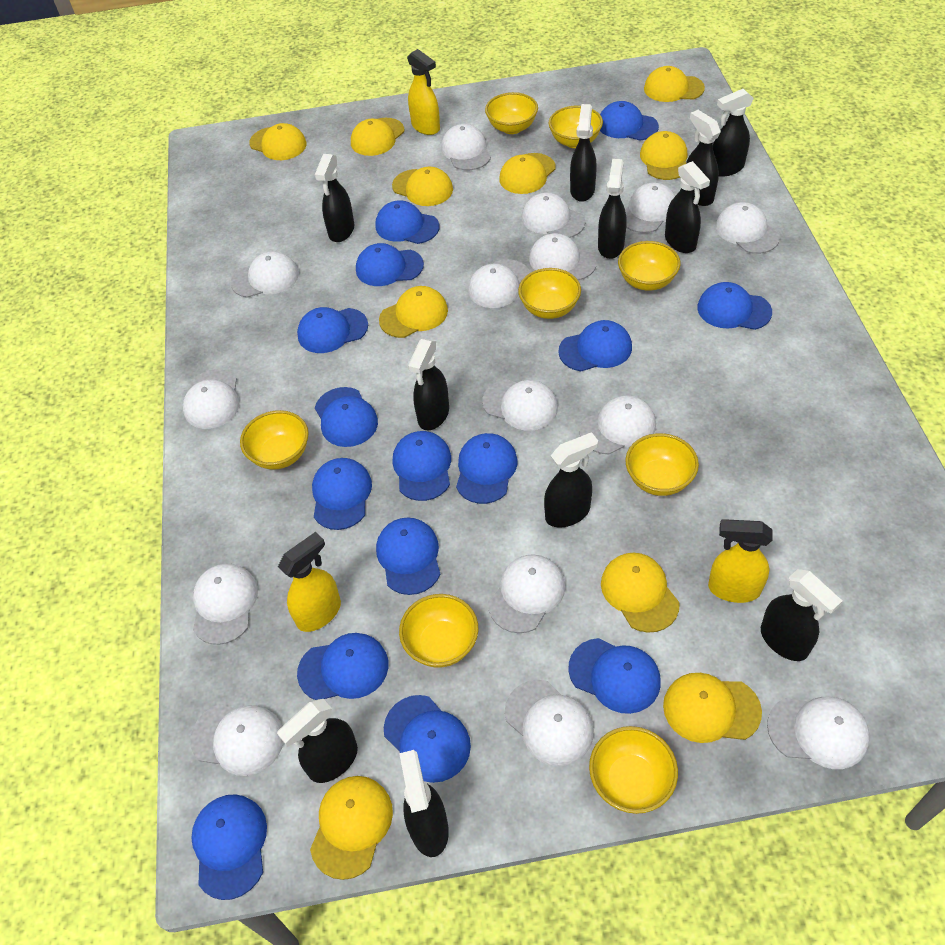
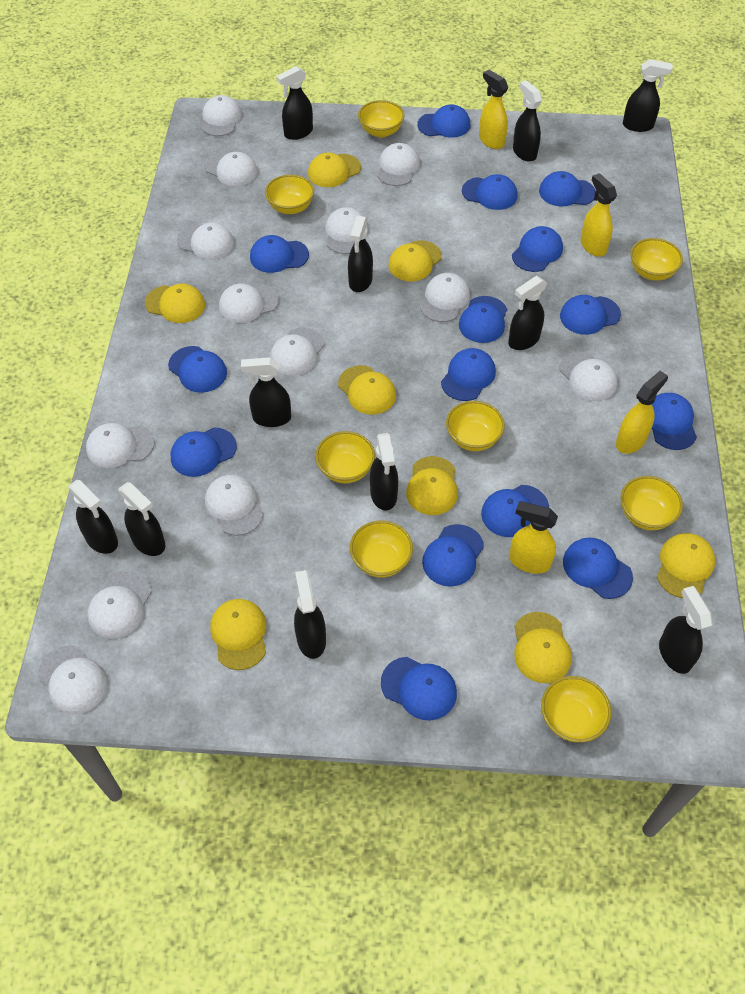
white cap: [183,369,240,429] [190,704,283,776] [193,563,258,645] [231,251,299,298] [441,124,491,170] [468,259,530,308] [482,379,558,431] [488,554,565,633] [505,680,594,766] [521,192,585,238] [529,233,597,280] [579,396,656,455] [625,182,675,233] [716,202,780,254] [767,697,870,769] = 15 -> [38,645,108,714] [86,423,155,468] [87,572,152,639] [177,223,234,260] [201,95,242,136] [205,152,258,186] [205,475,264,536] [219,283,279,323] [270,328,325,376] [325,207,368,254] [377,143,420,186] [420,273,470,322] [559,352,617,401] = 13
yellow cap: [249,123,306,160] [310,776,393,880] [351,118,404,156] [379,286,448,338] [392,167,453,206] [499,153,556,194] [601,553,680,633] [640,131,687,180] [644,66,705,102] [663,673,762,743] = 10 -> [145,284,205,323] [210,599,266,670] [308,153,361,187] [338,365,396,415] [388,240,442,281] [406,456,458,515] [514,612,572,683] [657,533,715,598] = 8
yellow spray bottle: [278,532,341,632] [407,49,440,135] [708,519,772,603] = 3 -> [479,70,508,149] [509,501,558,574] [581,173,617,257] [616,371,668,454] = 4

